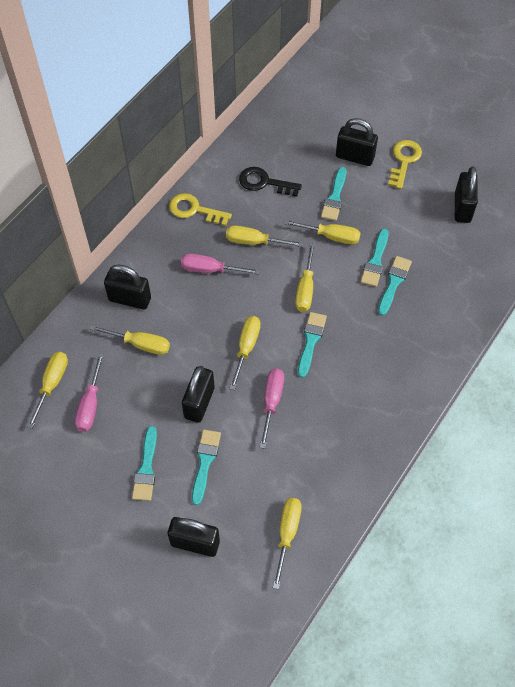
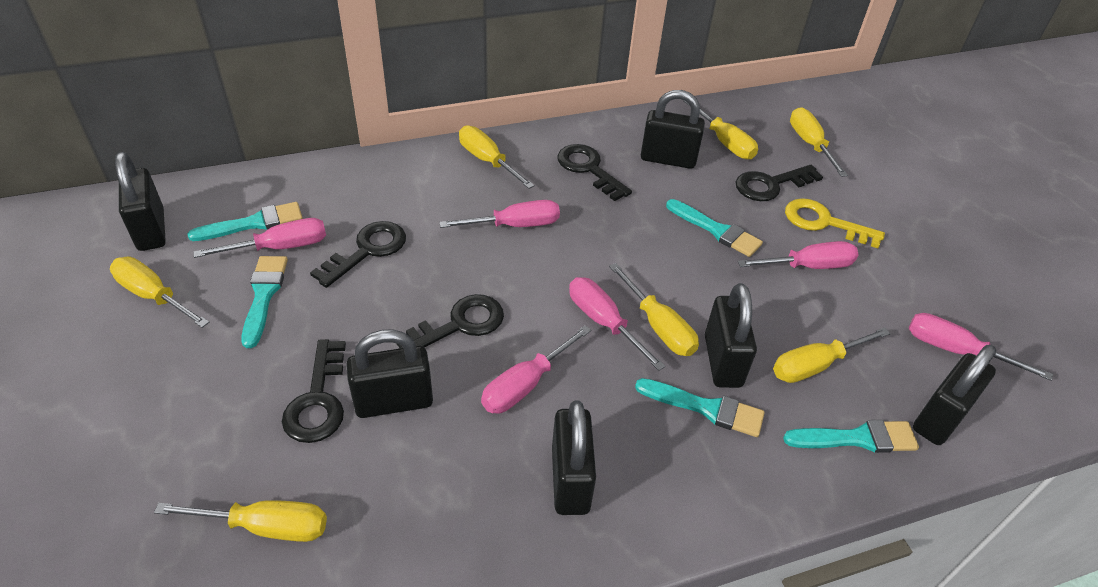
black key: [239,167,302,197] = 1 -> [282,339,346,443] [310,221,406,288] [397,294,504,349] [557,144,632,201] [736,165,823,201] = 5
black padlock: [104,264,151,310] [168,517,220,557] [182,366,215,423] [336,118,378,166] [455,167,478,223] = 5 -> [115,152,166,251] [346,330,433,418] [552,401,596,515] [641,90,705,169] [705,283,757,388] [913,345,997,445] = 6
pink screwdriver: [75,353,104,432] [181,254,260,274] [260,369,284,449] = 3 -> [193,218,326,258] [439,200,560,228] [481,325,591,414] [569,277,666,371] [738,241,859,269] [909,313,1053,381] = 6
turquoise brush: [132,426,157,501] [192,429,221,505] [298,312,327,378] [321,167,346,221] [360,229,389,287] [378,256,412,316] = 6 -> [187,202,303,241] [241,256,288,348] [635,378,764,437] [666,199,763,257] [783,420,919,453] = 5
yellow key: [169,193,232,226] [388,140,422,189] = 2 -> [785,198,885,248] = 1

